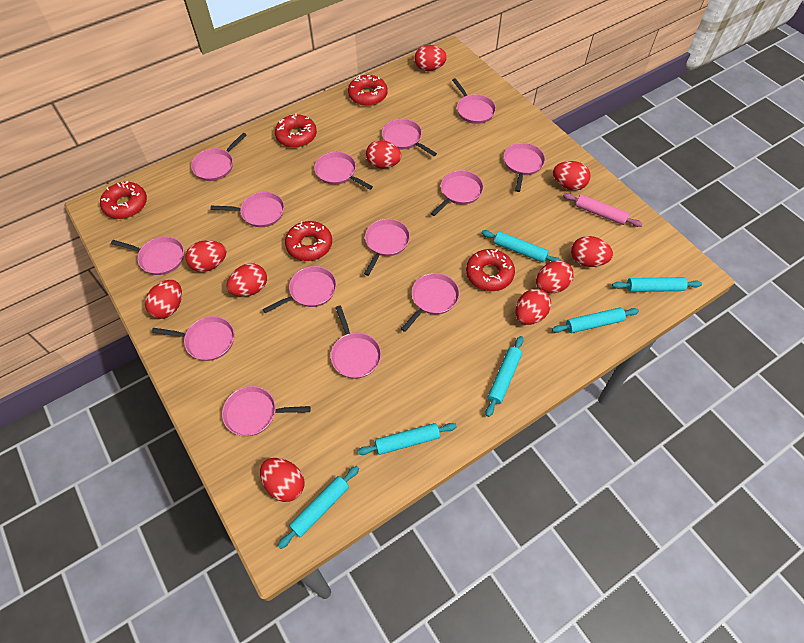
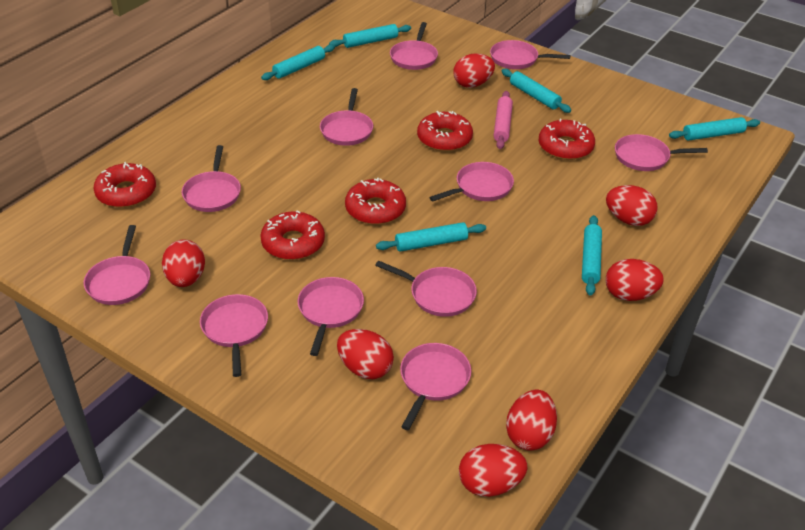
pink pan: [111,236,184,275] [152,316,234,361] [191,133,246,181] [211,192,284,227] [222,386,310,436] [263,266,337,313] [314,152,373,190] [331,306,381,378] [364,219,410,276] [382,119,437,156] [401,273,460,332] [431,170,484,216] [452,78,496,124] [504,143,545,192] = 14 -> [84,225,150,305] [182,145,241,212] [200,294,268,377] [298,277,364,356] [320,88,373,146] [375,260,477,317] [390,22,438,70] [400,343,471,430] [429,162,514,202] [490,40,571,69] [615,134,708,171] = 11
red egg: [145,280,182,319] [185,240,226,272] [227,263,267,297] [260,458,304,502] [366,140,402,169] [414,45,447,71] [515,289,551,325] [536,260,574,293] [553,161,591,190] [571,236,613,267] = 10 -> [162,239,205,287] [337,329,394,379] [454,53,495,88] [459,444,527,497] [506,390,557,451] [606,185,658,226] [606,259,664,301] = 7

